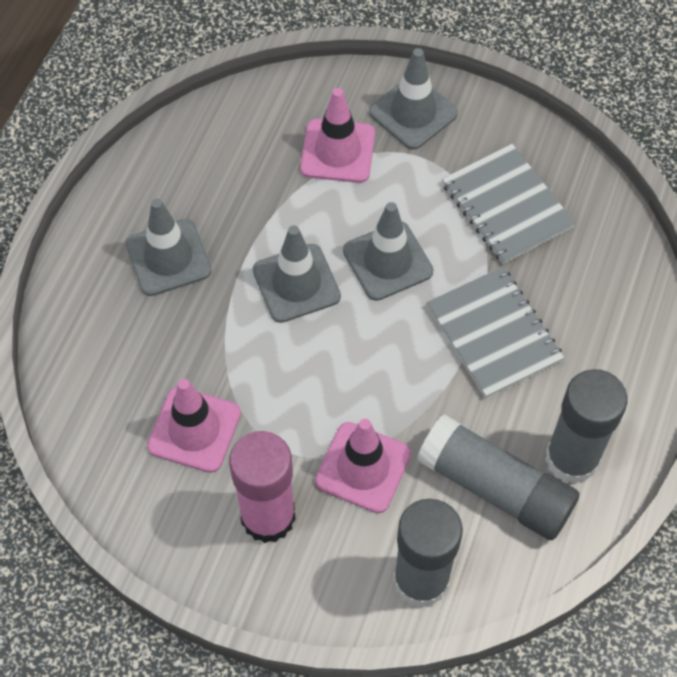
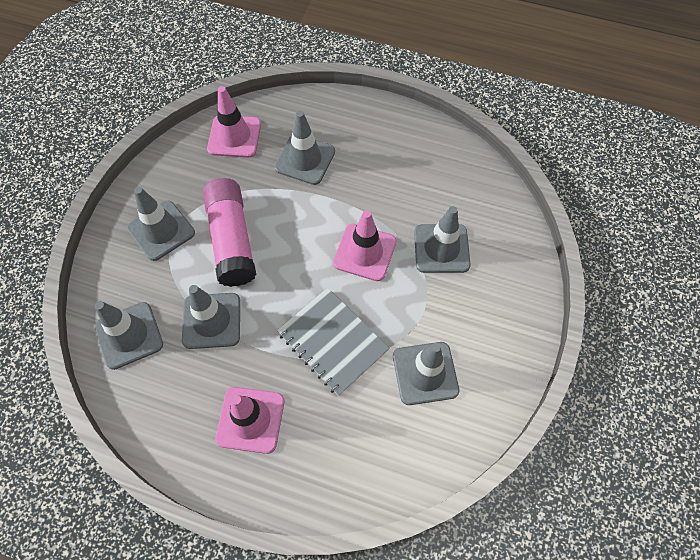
grey glue stick: [393,499,463,608] [417,414,580,540] [545,369,628,484] = 3 -> none = 0
grey notebook: [427,267,564,398] [442,144,576,264] = 2 -> [277,287,389,396] = 1
grey traffic cone: [126,199,212,296] [253,225,341,323] [343,202,433,301] [369,48,458,150] = 4 -> [95,301,163,370] [127,187,195,261] [182,285,240,349] [274,111,335,185] [393,342,459,405] [414,206,471,273] = 6

